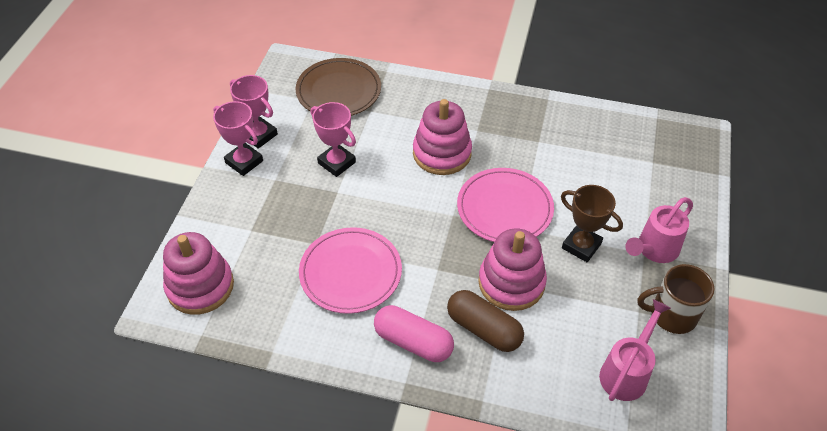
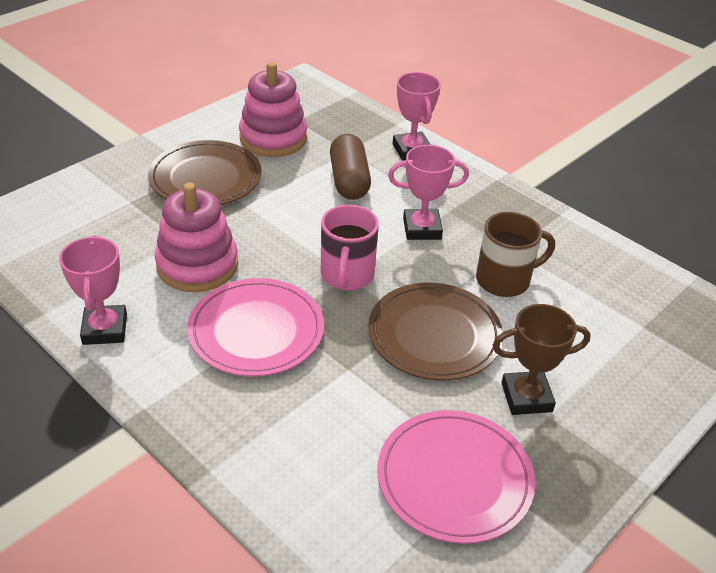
brown plate: [295,58,381,116] = 1 -> [148,140,262,205] [368,283,503,381] = 2
pink capsule: [374,305,454,362] = 1 -> none = 0
pink mug: none = 0 -> [321,205,379,291] = 1
pink stacking toy: [163,232,234,315] [413,99,472,175] [478,229,547,311] = 3 -> [155,183,238,292] [239,62,307,157] = 2
pink watering can: [599,299,671,401] [625,197,693,263] = 2 -> none = 0

